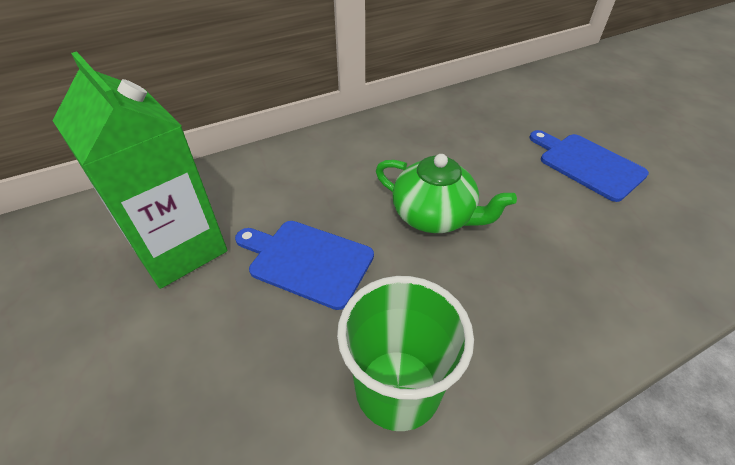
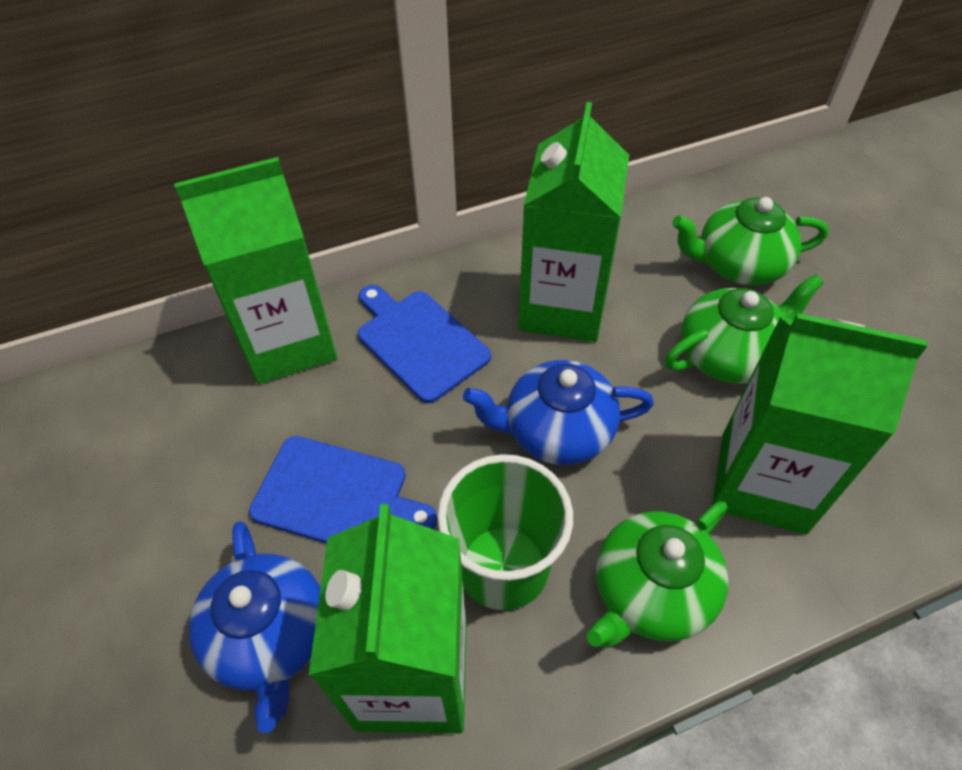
blue teapot: none = 0 -> [189,521,321,733] [463,360,654,465] = 2
green carton: [52,51,228,289] = 1 -> [174,157,337,384] [309,504,467,733] [518,102,629,342] [712,313,928,535] = 4
green teapot: [376,154,517,233] = 1 -> [587,501,729,648] [665,274,824,384] [672,197,829,285] = 3

